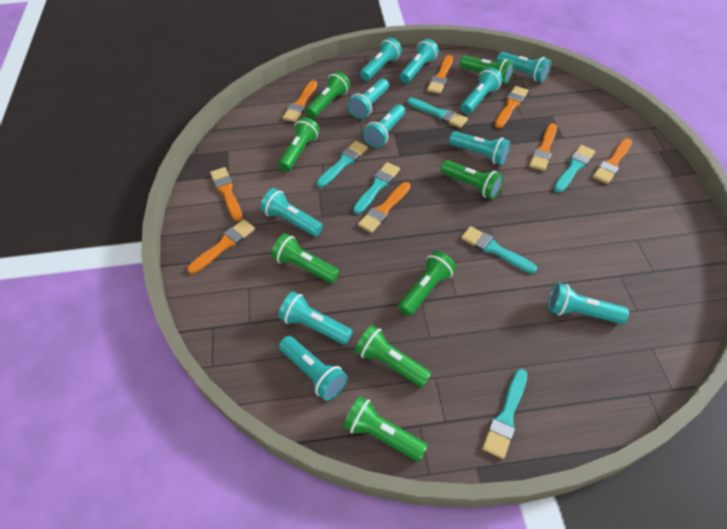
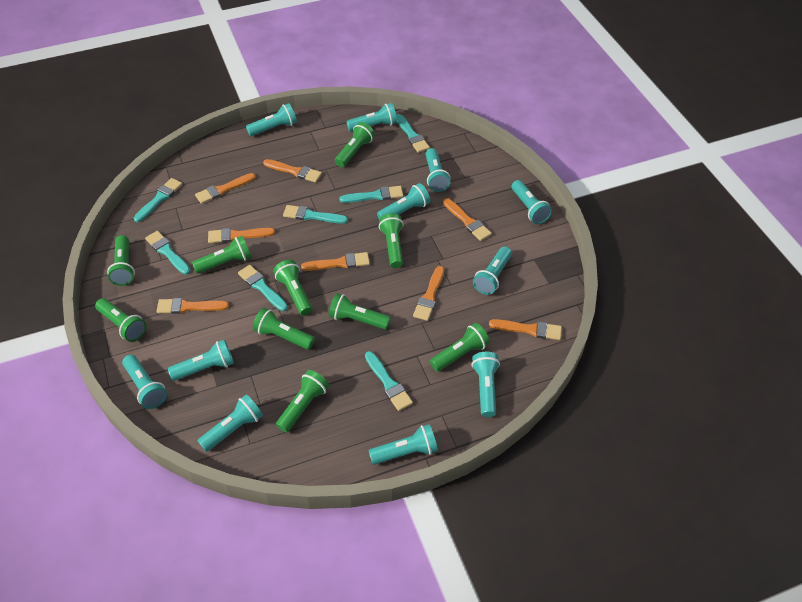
green flashlight: [271,234,339,283] [278,117,320,171] [306,71,351,118] [343,396,428,462] [355,325,431,387] [398,251,456,316] [440,160,503,199] [460,56,514,84] = 8 -> [95,298,146,342] [107,235,135,286] [192,236,251,274] [253,308,315,350] [273,260,312,315] [276,370,329,433] [329,293,391,329] [335,122,375,167] [379,213,404,268] [430,323,490,372] = 10
turquoise brush: [316,141,368,187] [353,162,400,214] [407,98,468,128] [461,226,537,274] [482,369,527,459] [554,145,595,193] = 6 -> [134,178,182,222] [145,231,190,275] [238,265,288,311] [283,205,348,224] [339,186,403,203] [365,351,413,411] [396,114,430,153] = 7

